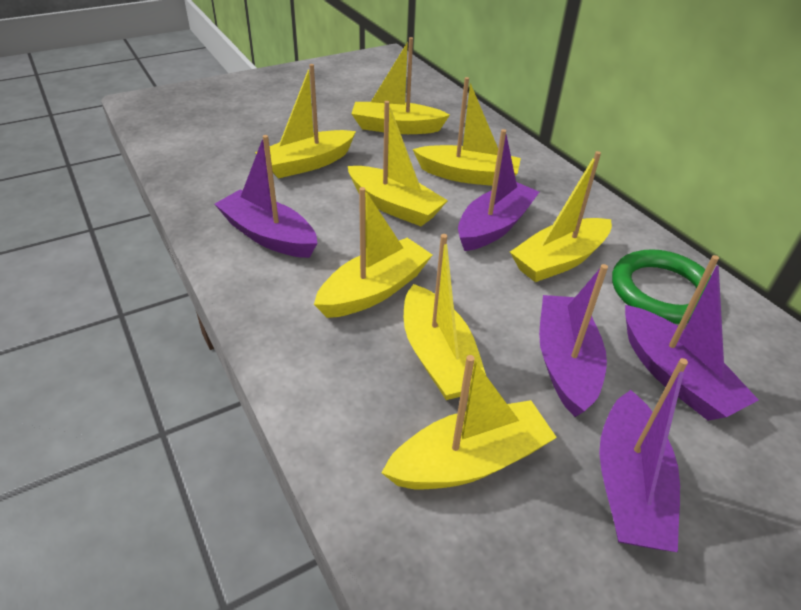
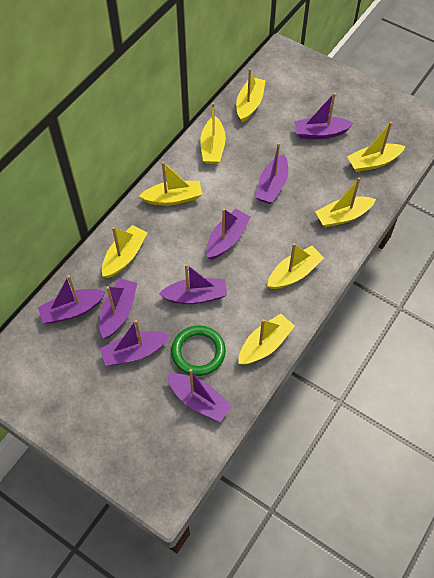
purple boat: [215,135,318,258] [458,129,539,251] [539,264,608,417] [599,358,688,552] [625,255,758,421] = 5 -> [38,275,106,324] [100,278,137,339] [100,320,170,366] [159,264,227,304] [167,369,232,422] [206,208,250,260] [255,143,288,204] [294,93,354,139] = 8

